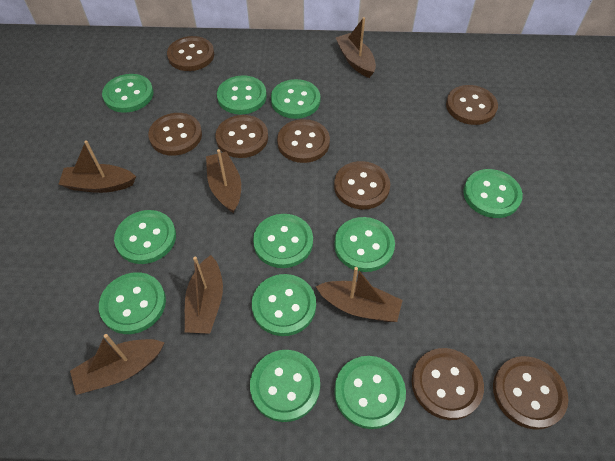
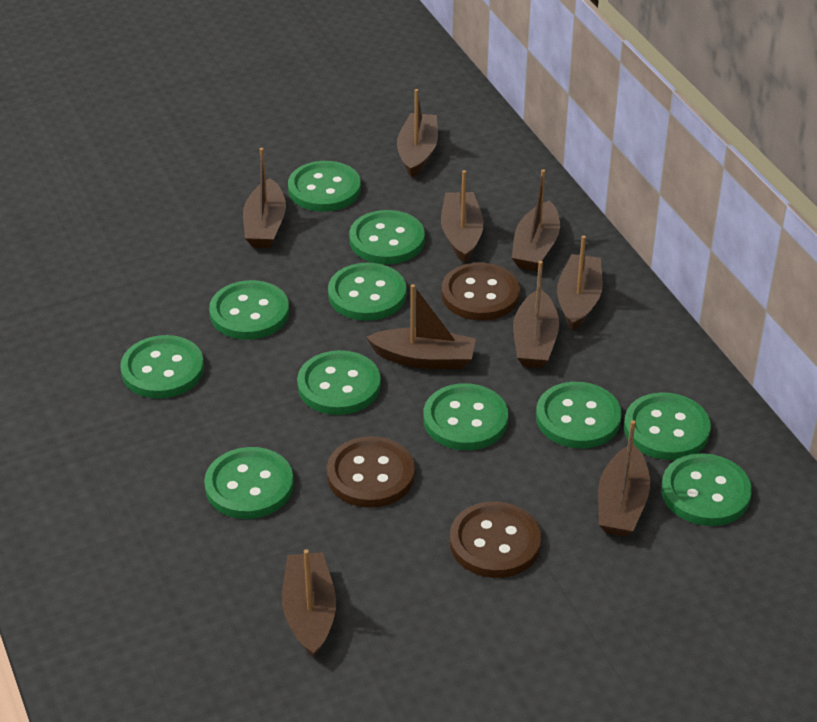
brown boat: [58,140,136,193] [70,334,165,395] [185,255,223,334] [206,149,241,213] [316,267,403,322] [336,17,376,78] = 6 -> [243,148,286,248] [282,549,336,658] [366,284,476,369] [397,89,438,178] [441,170,484,263] [512,169,560,271] [513,261,559,368] [557,235,603,331] [598,420,650,537] = 9
brown button: [148,113,202,156] [167,36,214,71] [216,115,268,158] [277,119,330,163] [334,161,390,210] [412,348,484,420] [446,85,498,125] [493,356,569,430] = 8 -> [327,436,415,508] [441,263,520,321] [450,501,541,578] = 3

